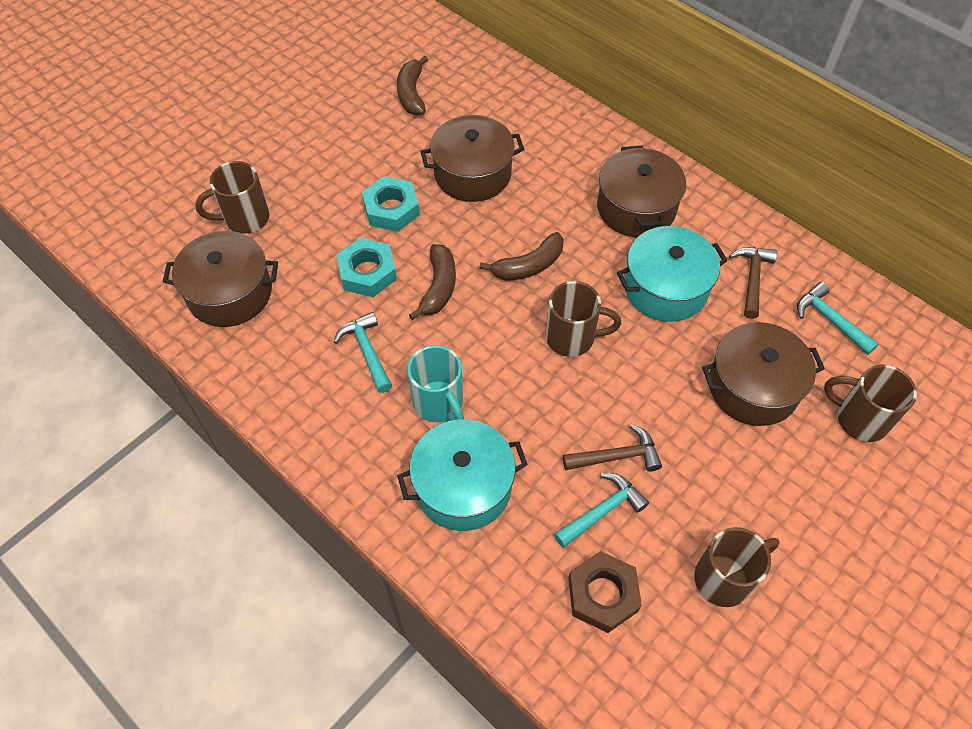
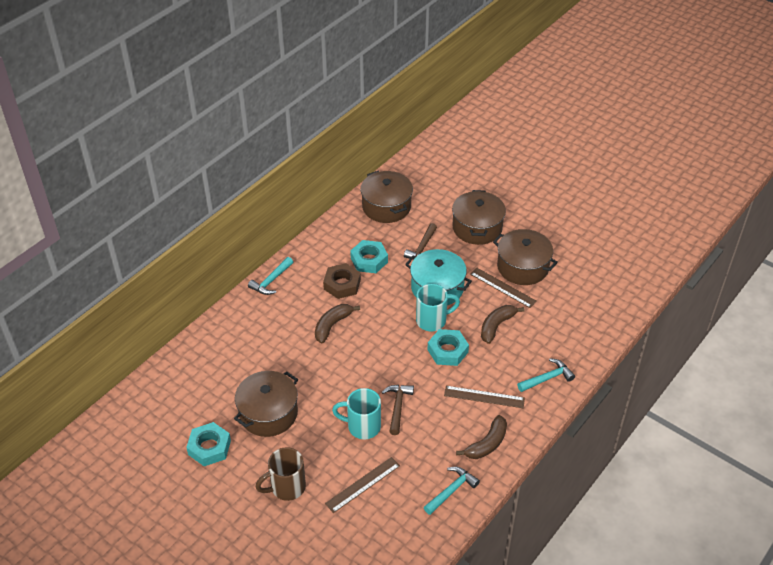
brown mug: [195,161,269,234] [546,281,621,357] [694,527,779,607] [824,365,917,442] = 4 -> [255,447,306,501] = 1
brown ruler: none = 0 -> [325,457,400,513] [444,386,525,408] [470,268,537,308] = 3
turquoise mug: [407,345,464,422] = 1 -> [332,388,381,439] [416,284,460,332] = 2
turquoise nut: [337,238,397,297] [362,176,420,232] = 2 -> [186,422,231,466] [350,240,388,273] [428,329,469,366] = 3
turquoise pot: [397,419,528,531] [617,226,728,322] = 2 -> [405,249,472,305] = 1

